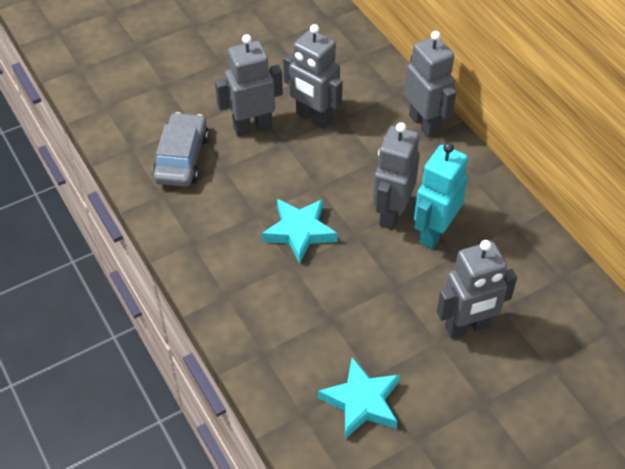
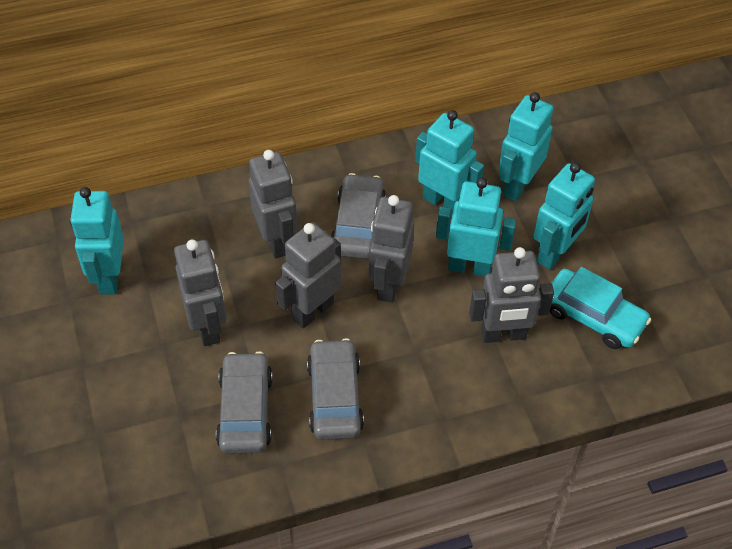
grey car: [152,112,209,187] = 1 -> [216,351,273,454] [307,338,364,440] [331,173,386,259] = 3
turquoise car: none = 0 -> [550,267,651,349] = 1
turquoise robot: [414,142,468,249] = 1 -> [70,187,124,295] [415,110,484,215] [436,177,516,277] [498,92,554,201] [534,162,595,270] = 5
turquoise star: [262,199,337,264] [318,357,400,439] = 2 -> none = 0

